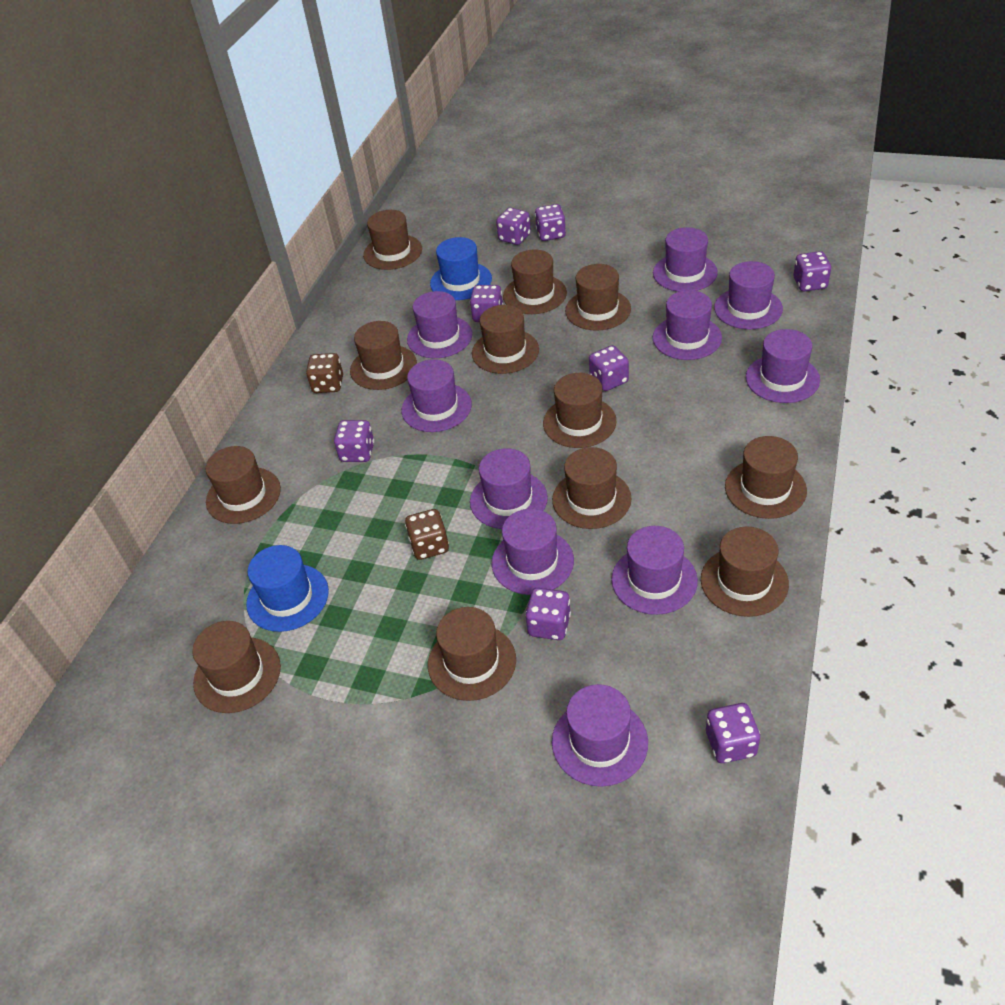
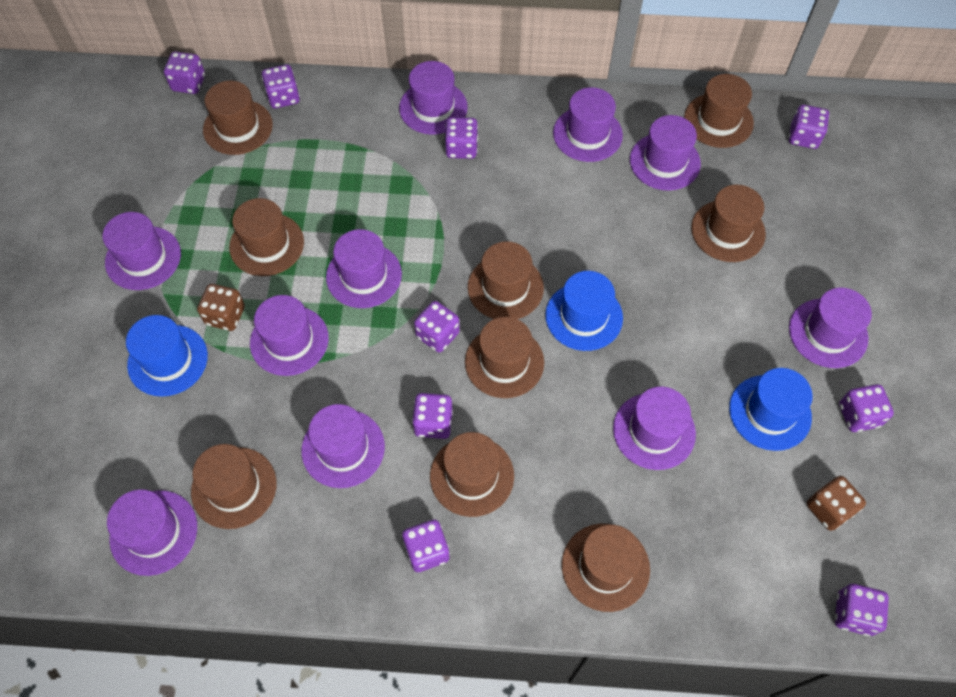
blue hat: [246,545,329,632] [430,237,492,300] = 2 -> [126,315,208,397] [545,271,623,351] [729,368,813,451] = 3
brown hat: [192,621,281,713] [205,446,281,524] [350,321,417,390] [363,210,422,270] [428,607,516,701] [472,305,539,374] [503,249,567,314] [543,373,616,448] [552,447,632,529] [565,264,631,331] [701,527,789,617] [725,436,807,519] = 12 -> [191,444,277,529] [203,81,273,155] [229,198,304,276] [430,432,514,517] [465,317,544,398] [468,241,544,319] [562,524,650,612] [684,74,754,148] [691,185,766,262] = 9
purple dice: [334,420,374,462] [470,285,503,322] [496,208,531,245] [525,588,571,640] [535,204,566,241] [589,345,629,391] [706,703,760,763] [793,251,831,291] = 8 -> [164,52,205,94] [262,64,300,108] [402,520,450,572] [412,393,453,439] [414,301,460,353] [445,117,478,159] [789,105,829,149] [835,584,889,636] [839,384,894,432] = 9

